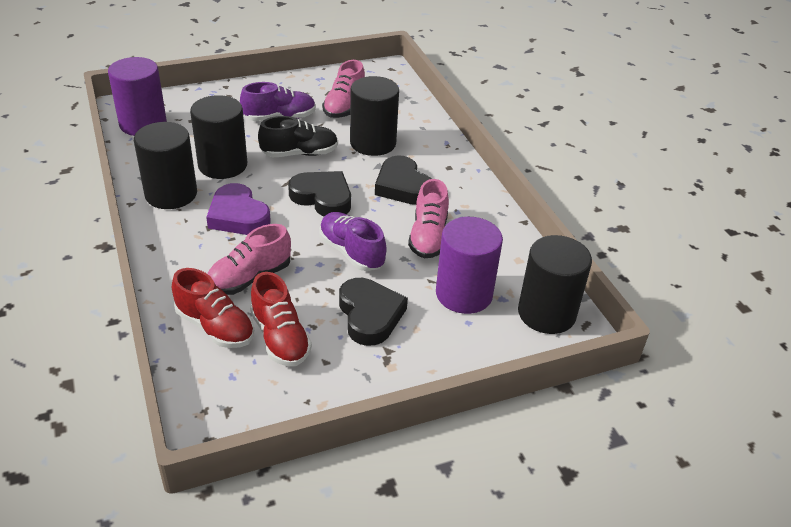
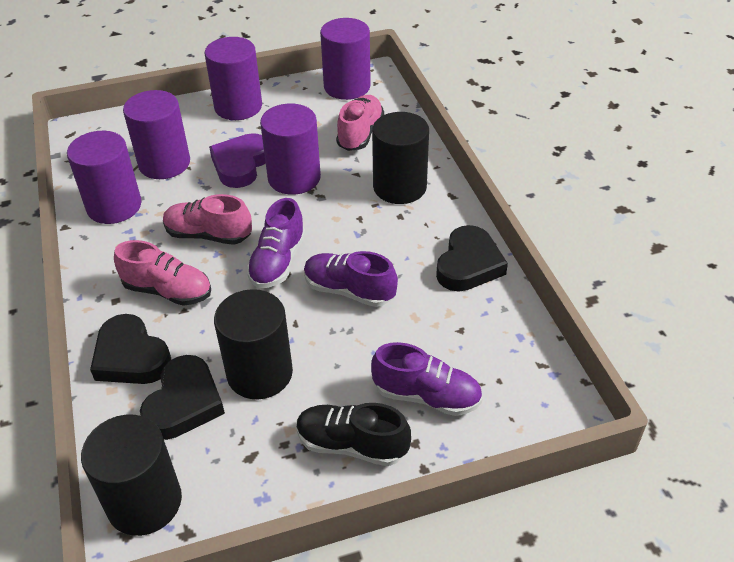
black cylinder: [134,122,197,209] [190,95,247,179] [350,76,399,156] [518,235,592,334] = 4 -> [81,415,182,536] [214,289,293,399] [372,112,429,204] = 3
purple cylinder: [108,57,167,136] [436,217,503,314] = 2 -> [67,131,141,224] [123,90,190,179] [205,37,262,120] [260,103,321,195] [320,18,371,100] = 5
purple shoe: [240,82,316,121] [319,212,387,271] = 2 -> [246,198,306,288] [304,251,398,307] [371,342,482,416] = 3
red shoe: [172,268,254,348] [250,272,312,366] = 2 -> none = 0

